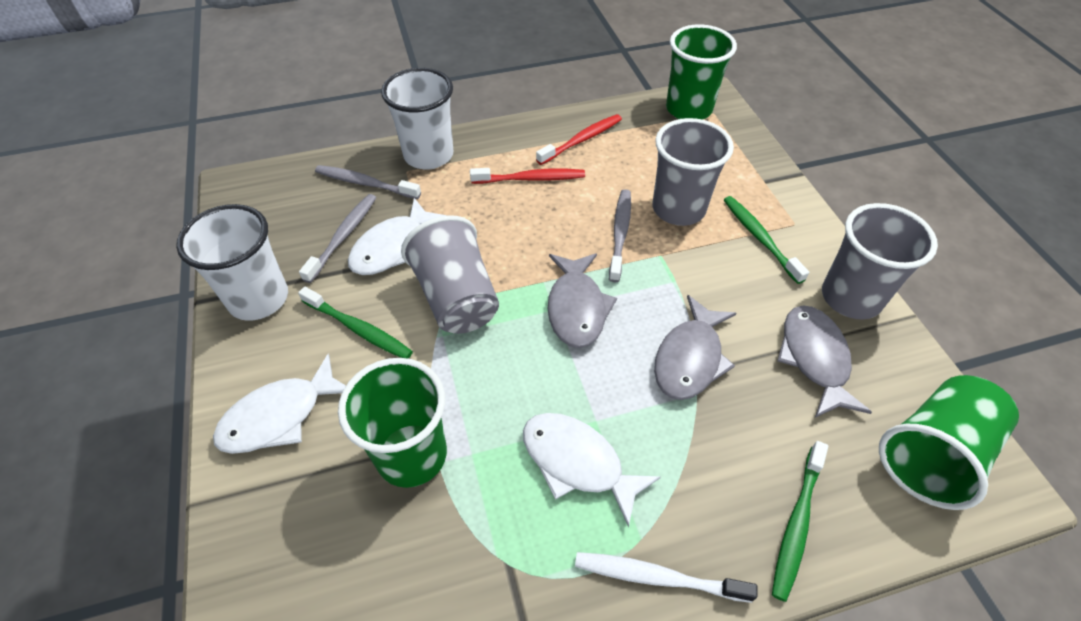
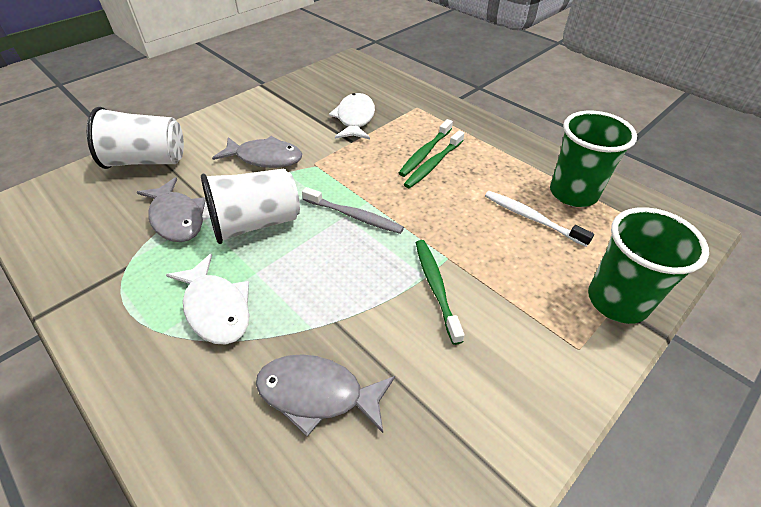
green cup: [338,358,447,488] [666,24,737,120] [879,375,1019,510] = 3 -> [550,111,637,207] [588,207,709,324] = 2
grey cup: [401,215,499,334] [652,118,734,226] [822,203,938,319] = 3 -> none = 0
grey toothbrush: [299,194,376,283] [315,165,421,199] [609,189,631,282] = 3 -> [302,187,404,234] = 1
red toothbrush: [470,168,585,184] [536,114,622,165] = 2 -> none = 0
white fish: [213,354,346,454] [348,198,447,275] [523,413,661,527] = 3 -> [166,254,249,345] [329,93,375,139] = 2

